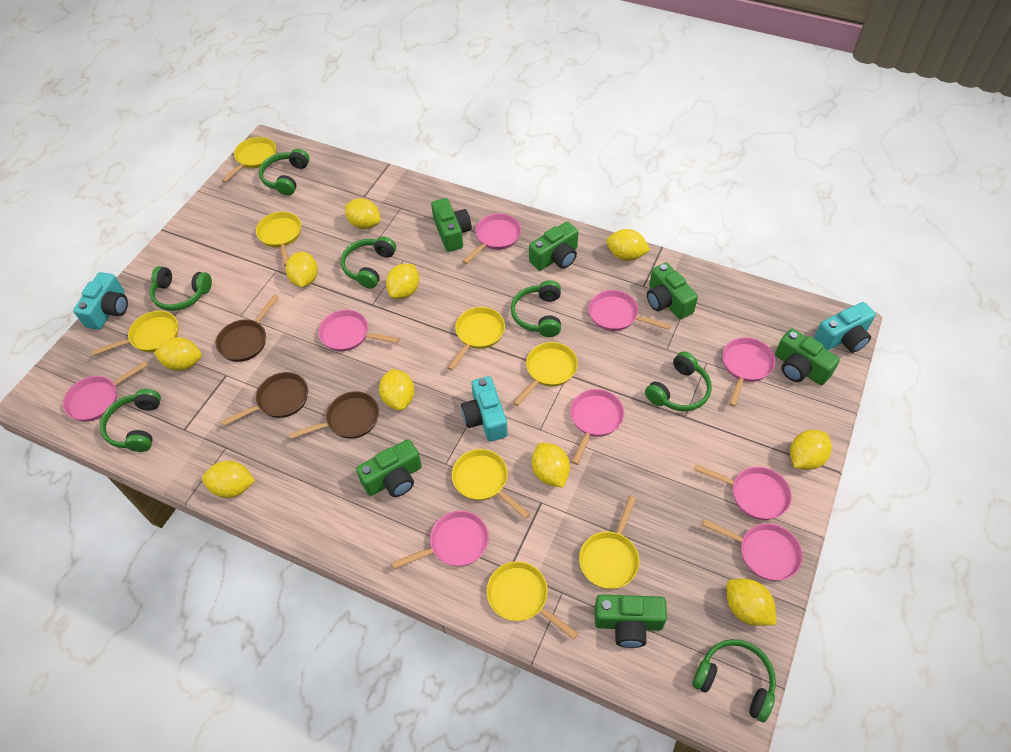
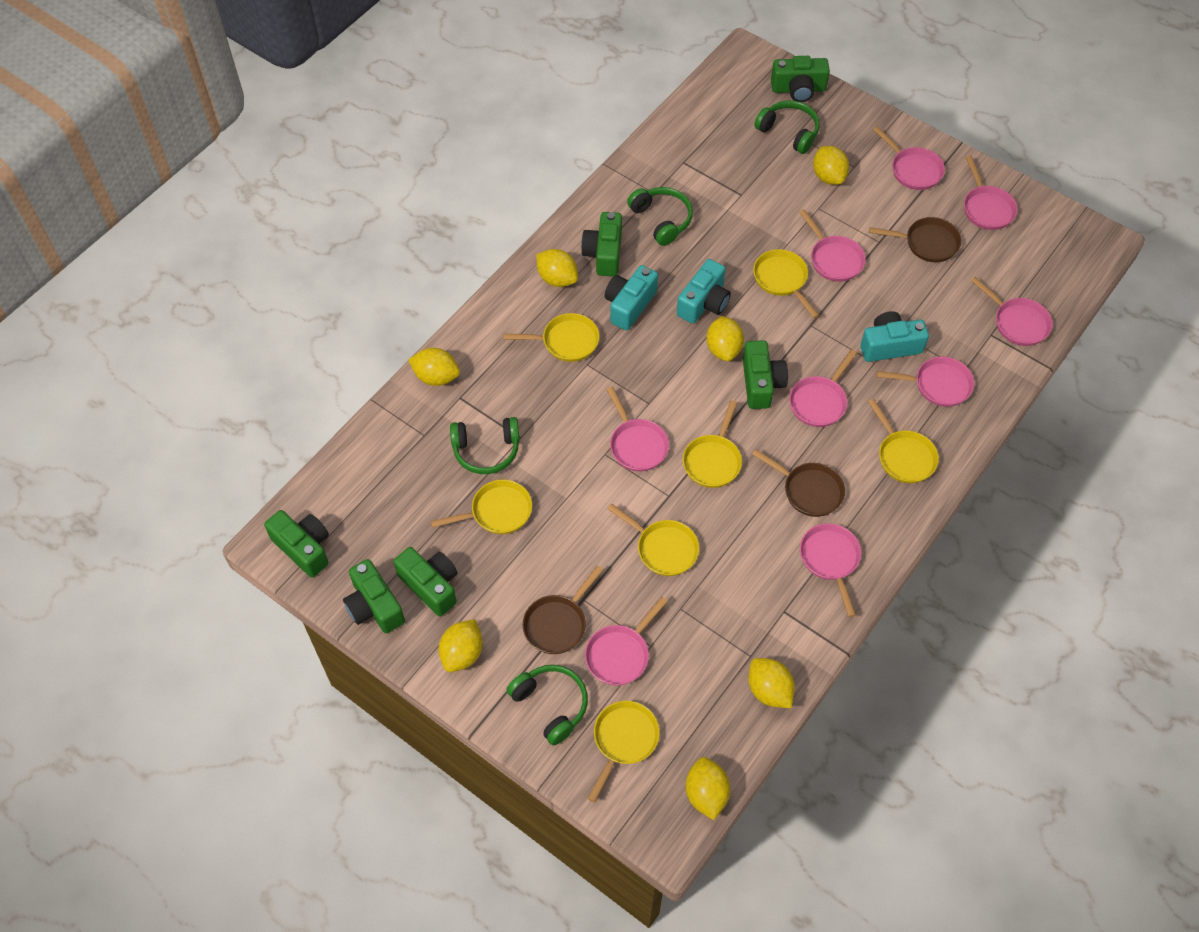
green headphones: [100,389,161,452] [150,266,212,311] [259,149,310,196] [341,236,396,289] [511,280,561,337] [645,351,712,411] [693,639,776,722] = 7 -> [450,417,520,474] [507,665,588,745] [627,187,693,246] [754,101,820,154] = 4
yellow lemon: [154,337,202,371] [202,461,255,498] [286,252,318,287] [345,198,381,229] [379,369,414,411] [386,264,419,299] [532,443,570,487] [606,229,650,261] [726,579,776,626] [790,430,832,470] = 10 -> [408,348,460,386] [439,619,483,672] [536,249,578,287] [686,757,730,820] [706,316,744,361] [748,658,795,708] [813,146,849,185] = 7
yellow pan: [92,311,179,355] [222,137,276,183] [256,212,301,266] [448,307,505,371] [452,449,530,519] [487,561,579,639] [513,342,578,406] [579,496,639,589] = 8 -> [430,480,532,534] [503,313,599,362] [588,701,660,803] [607,504,699,576] [683,400,742,488] [753,249,819,318] [868,399,939,483] = 7

